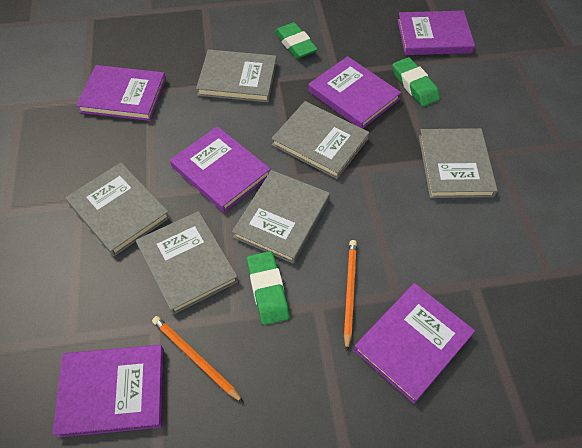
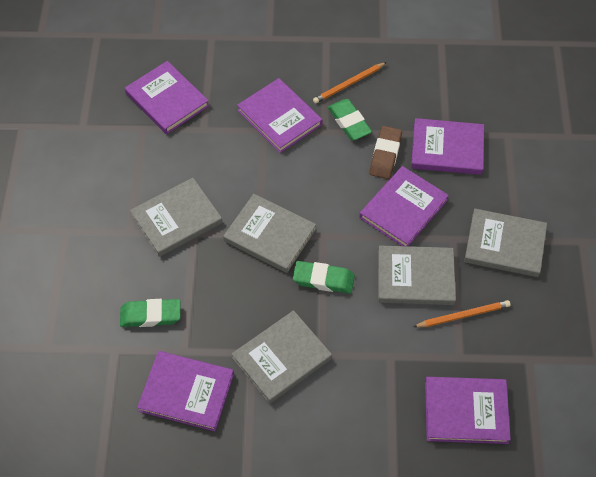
brown eraser: none = 0 -> [370,126,402,179] = 1
grey book: [65,162,170,256] [136,211,238,315] [196,50,277,103] [232,170,330,264] [271,101,369,179] [419,128,498,198] = 6 -> [130,178,222,257] [223,194,316,273] [232,310,332,404] [378,245,456,305] [464,209,547,277] = 5

